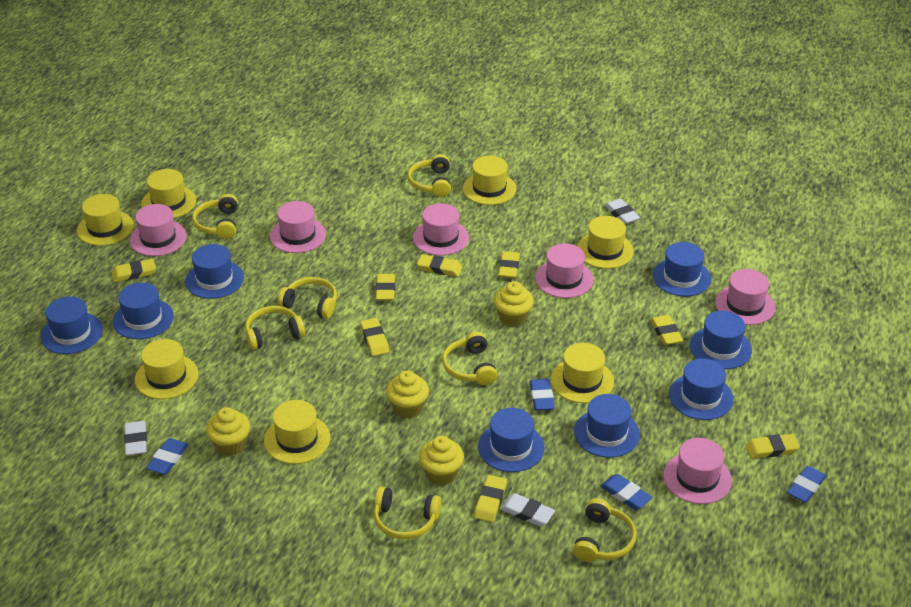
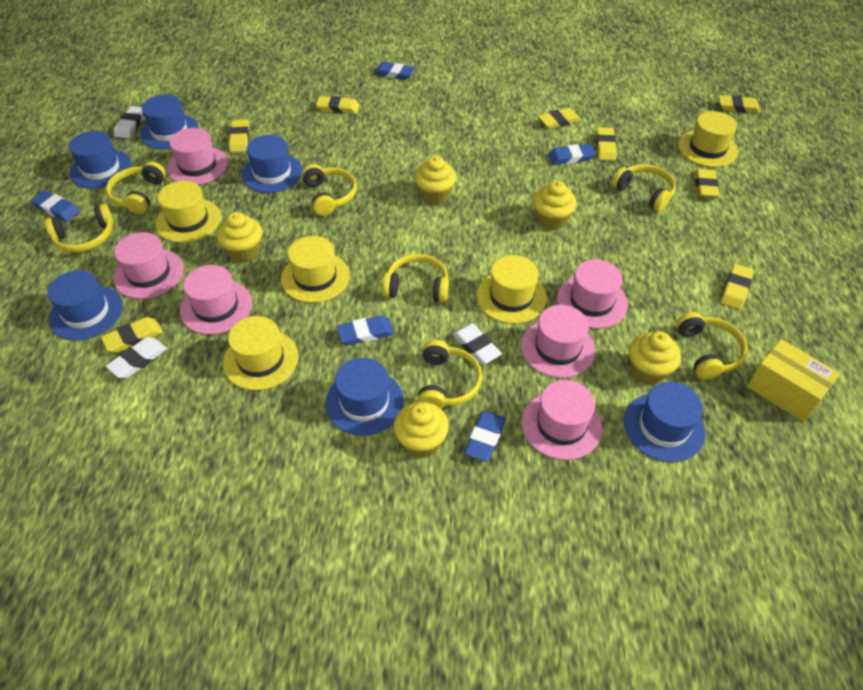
blue eraser: [146,438,189,475] [530,379,555,411] [600,474,652,510] [787,466,826,503] = 4 -> [31,191,81,222] [337,315,394,345] [374,62,415,80] [464,411,506,462] [548,144,596,165] = 5
blue hat: [41,296,103,354] [113,282,174,339] [185,244,244,299] [478,408,545,472] [574,394,640,458] [652,242,711,296] [669,359,733,420] [690,311,752,369] = 8 -> [47,270,123,340] [69,131,132,189] [140,95,199,149] [242,135,303,193] [325,358,404,436] [624,382,706,462] = 6
yellow box: none = 0 -> [747,339,840,422] = 1
yellow cupcake: [206,407,250,456] [386,370,429,418] [419,436,464,485] [494,281,534,327] = 4 -> [217,212,262,263] [394,402,449,458] [415,156,456,205] [533,180,576,230] [629,331,681,385] = 5
yellow hat: [77,194,134,246] [135,339,199,399] [141,169,196,218] [264,400,330,464] [463,155,516,205] [551,343,614,403] [577,216,634,269] = 7 -> [155,181,221,243] [223,316,299,390] [281,236,350,303] [477,255,547,324] [678,111,738,167] = 5

